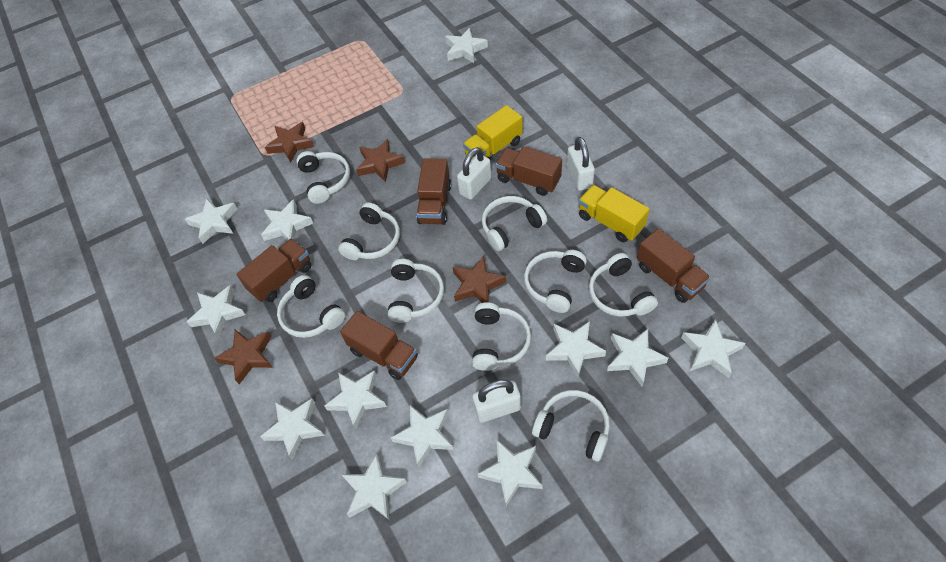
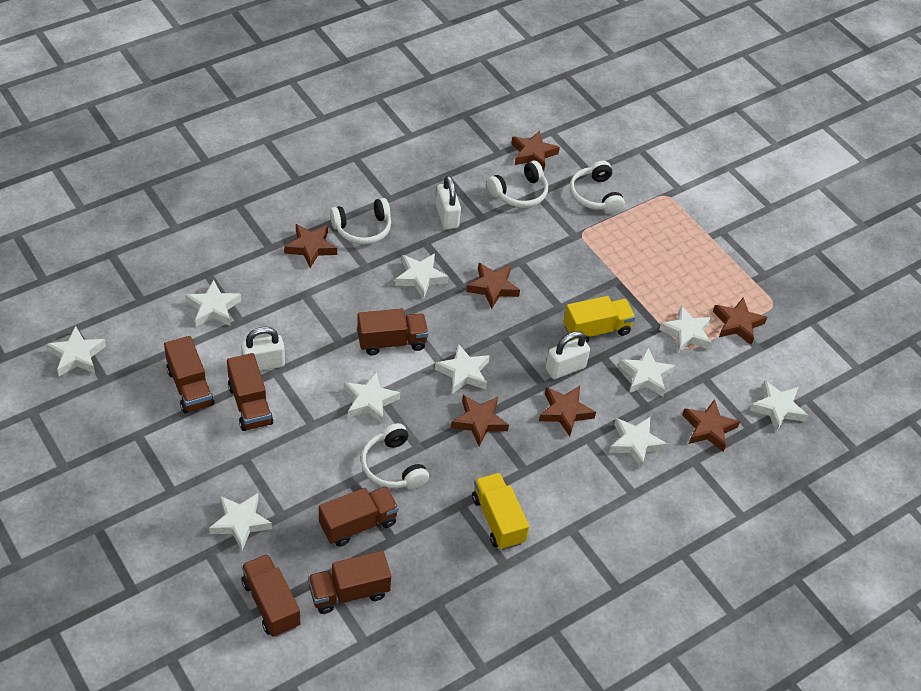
brown star: [214,330,273,384] [265,122,314,163] [356,139,405,182] [452,256,506,303] = 4 -> [284,224,337,268] [451,395,509,446] [466,263,520,309] [511,130,560,171] [539,386,596,436] [682,399,740,452] [713,297,767,345] = 7
brown truck: [237,238,312,302] [340,311,418,380] [417,158,451,225] [495,146,562,196] [637,229,710,303] = 5 -> [164,336,214,413] [227,353,273,431] [241,554,300,637] [308,551,391,614] [319,486,399,546] [357,308,429,355] = 6
white headphones: [277,275,345,338] [296,151,350,204] [338,203,400,260] [388,259,444,323] [472,302,531,371] [482,196,547,251] [524,250,587,313] [532,390,610,462] [589,253,658,317] = 9 -> [330,198,391,245] [361,423,429,489] [487,161,548,208] [570,161,625,214] = 4
white star: [185,198,237,244] [187,285,246,338] [260,398,325,460] [261,199,313,241] [325,370,387,429] [342,454,407,520] [391,405,454,468] [445,28,488,63] [477,440,543,506] [546,321,606,377] [607,329,668,386] [681,319,745,378] = 12 -> [46,326,106,376] [185,280,241,327] [209,493,272,550] [344,371,400,424] [395,254,449,299] [435,344,490,394] [609,417,667,468] [619,347,675,396] [659,306,712,353] [750,381,808,432] = 10

